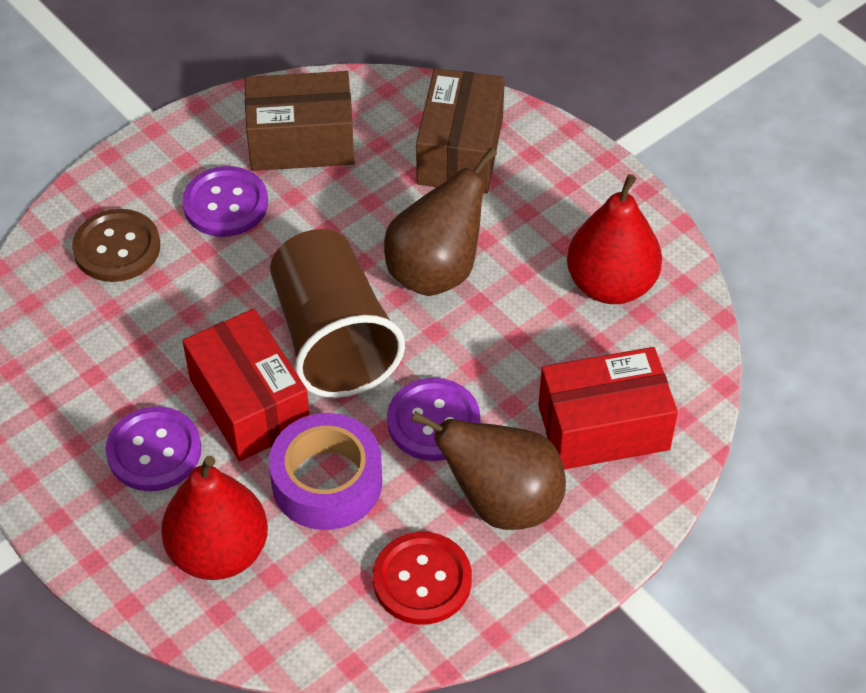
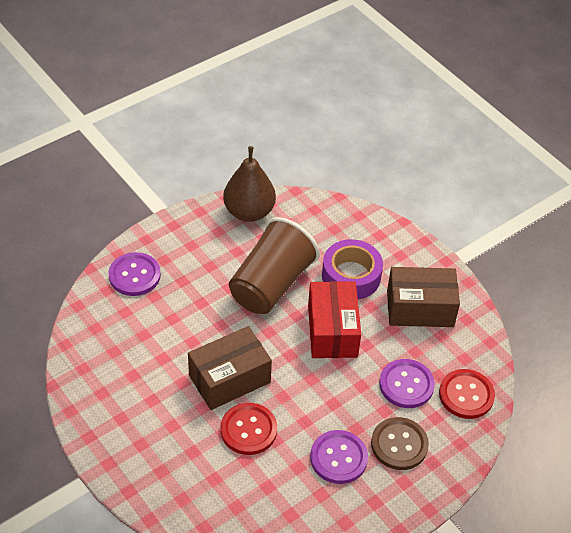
brown pear: [384,148,497,296] [411,411,566,530] = 2 -> [223,146,276,222] = 1
red box: [183,309,310,461] [538,347,678,470] = 2 -> [308,281,361,358] = 1
red button: [373,532,472,625] = 1 -> [221,403,277,455] [439,369,495,419] = 2
red pear: [161,456,268,580] [567,174,662,304] = 2 -> none = 0

